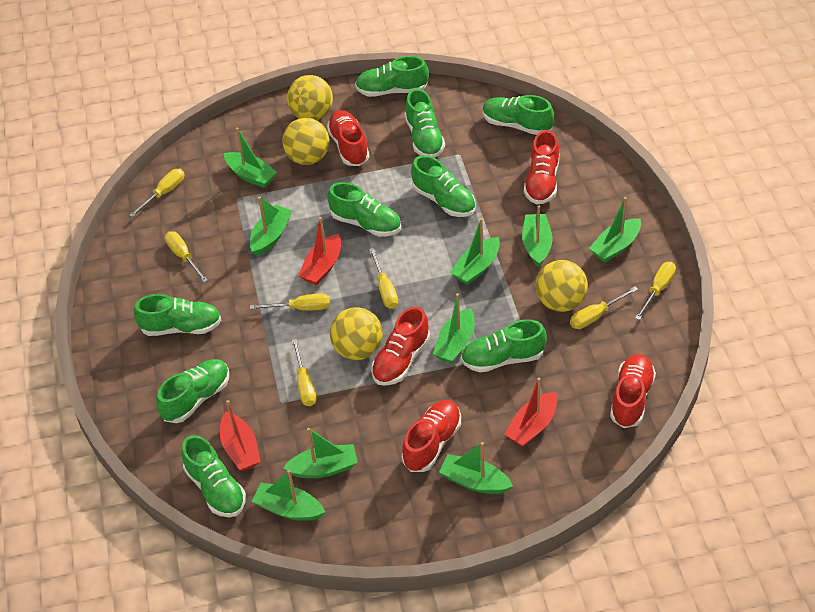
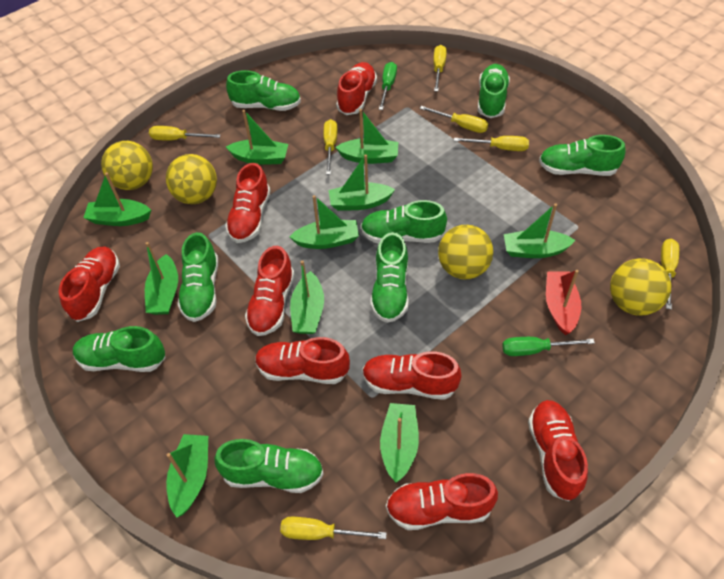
green boat: [224,128,277,188] [250,197,292,256] [252,470,325,521] [283,428,358,478] [433,293,475,364] [439,442,513,494] [450,218,500,285] [522,206,553,267] [589,197,641,262] = 9 -> [83,172,151,226] [145,242,178,315] [166,434,208,517] [226,110,288,165] [289,195,359,249] [290,260,324,334] [328,154,395,211] [335,109,398,164] [380,403,419,483] [504,203,576,258] = 10
green screwdriver: none = 0 -> [379,62,397,110] [502,337,595,356] = 2
green shoe: [134,294,221,336] [156,359,229,423] [181,435,246,517] [328,182,401,237] [355,56,429,97] [405,89,445,158] [411,155,476,217] [461,319,547,373] [482,95,554,135] = 9 -> [73,326,166,372] [178,232,218,322] [214,439,324,493] [226,70,301,111] [361,200,447,243] [370,232,409,323] [478,64,510,118] [539,135,626,176] = 8
red boat: [220,400,261,471] [298,217,341,285] [504,377,557,447] = 3 -> [546,270,581,335] = 1
red shoe: [327,110,369,166] [371,306,430,386] [402,400,461,472] [524,130,559,204] [610,354,656,428] = 5 -> [59,246,120,322] [225,163,271,243] [245,246,294,336] [255,337,350,384] [336,62,377,115] [362,351,462,400] [386,473,498,530] [528,400,588,501] = 8

